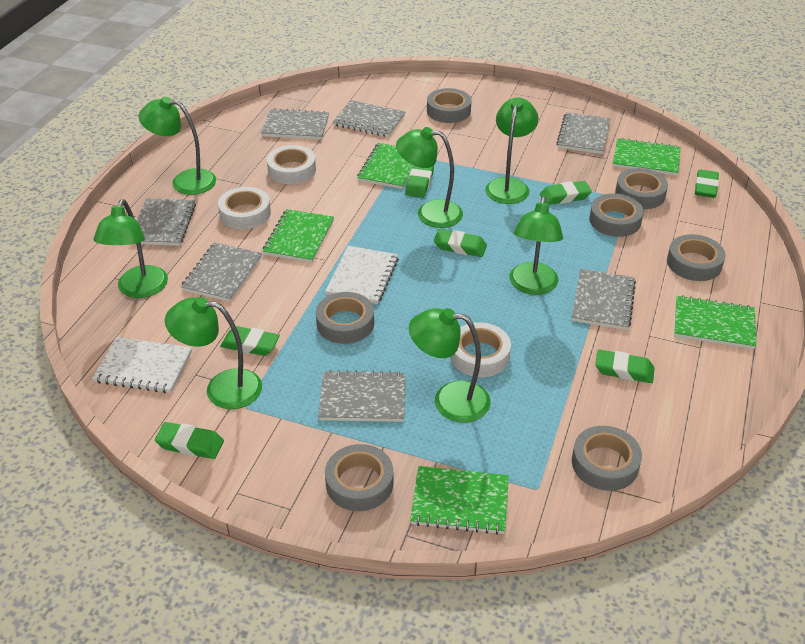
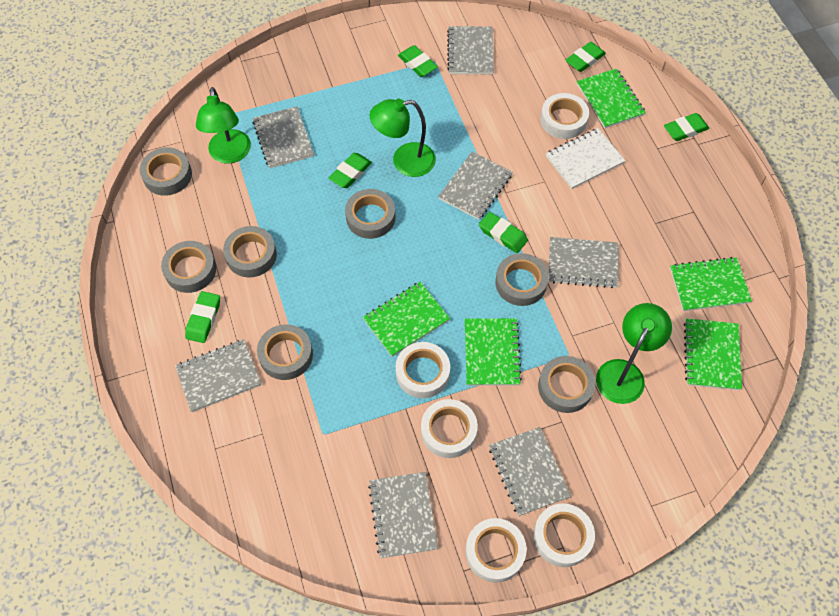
green eraser: [155,422,224,459] [220,326,280,356] [405,166,434,198] [434,229,487,257] [540,181,592,205] [595,350,655,383] [695,169,719,198] = 7 -> [185,291,220,343] [329,153,372,188] [398,45,438,77] [479,212,528,253] [565,42,606,72] [664,113,709,141] = 6
green lamp: [93,199,168,298] [138,97,216,195] [165,297,262,409] [396,127,463,228] [409,308,490,423] [485,98,539,204] [510,196,563,295] = 7 -> [196,87,251,163] [370,99,436,177] [596,303,672,404] = 3
white notebook: [92,337,192,393] [325,246,399,304] = 2 -> [546,128,625,189] = 1
white tape: [218,187,271,229] [267,145,316,184] [450,322,511,377] = 3 -> [396,342,450,398] [421,399,478,458] [465,518,527,583] [533,503,595,567] [540,93,589,139] = 5

